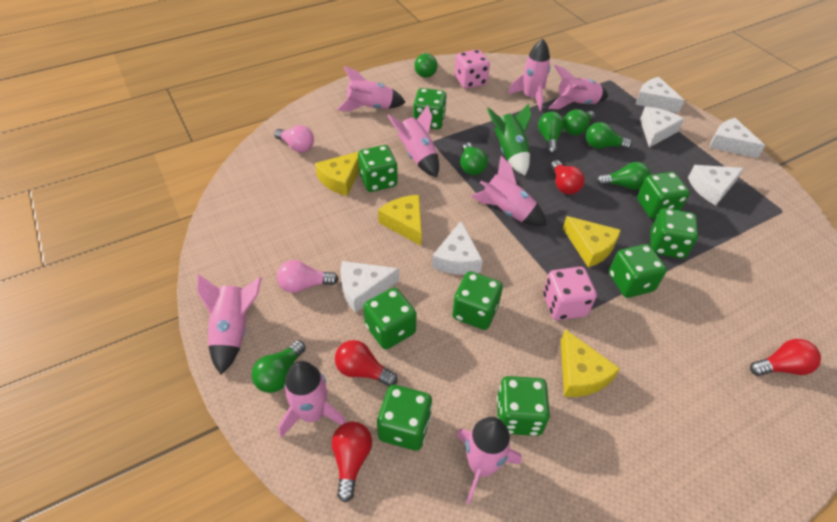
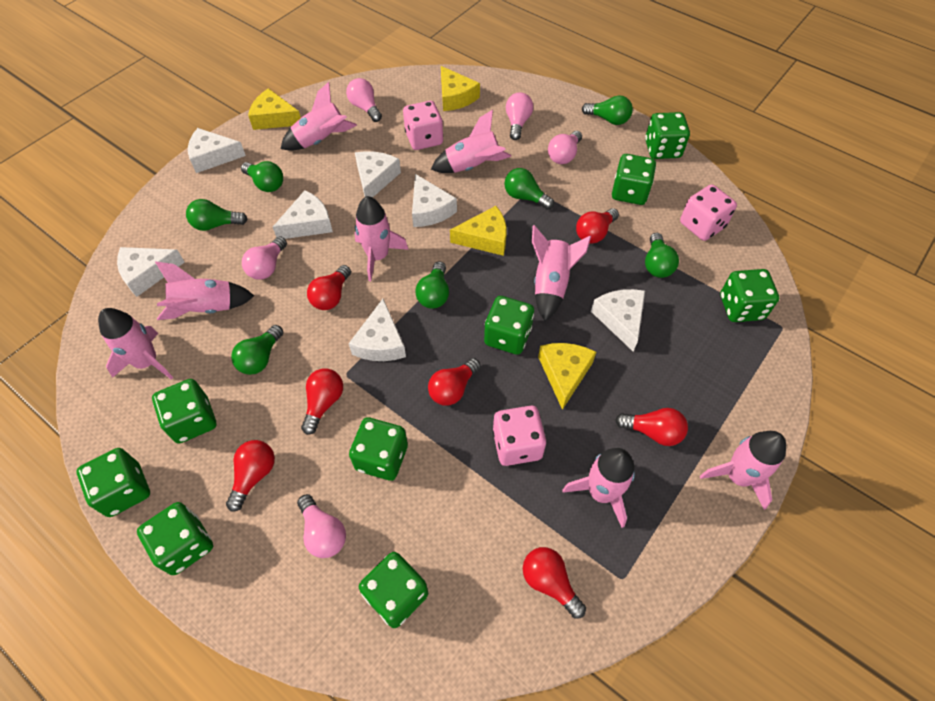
green rocket: [487,104,531,175] = 1 -> none = 0
pink dice: [455,49,490,89] [543,267,597,320] = 2 -> [403,101,443,150] [493,406,546,466] [680,184,737,241] = 3
pink light bulb: [274,125,314,152] [277,260,338,293] = 2 -> [242,236,287,280] [297,494,346,558] [346,78,382,122] [506,92,533,140] [548,131,582,164] = 5
red light bulb: [332,422,372,503] [335,340,397,387] [551,160,585,195] [750,339,821,376] = 4 -> [226,440,275,512] [301,369,343,435] [307,265,351,310] [428,358,481,406] [523,547,586,619] [576,208,619,244] [615,408,688,446] = 7
white cheese: [341,261,399,313] [432,221,483,275] [635,77,685,113] [640,107,684,147] [688,165,744,205] [709,118,765,158] = 6 -> [117,247,185,297] [188,128,246,173] [273,190,333,239] [349,299,406,361] [355,151,401,198] [412,174,457,227] [591,289,645,351] = 7

